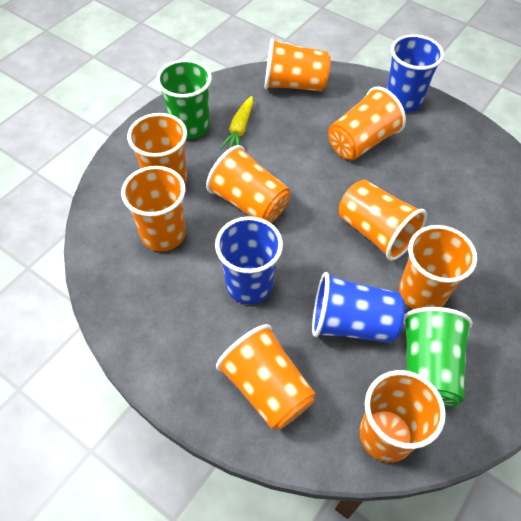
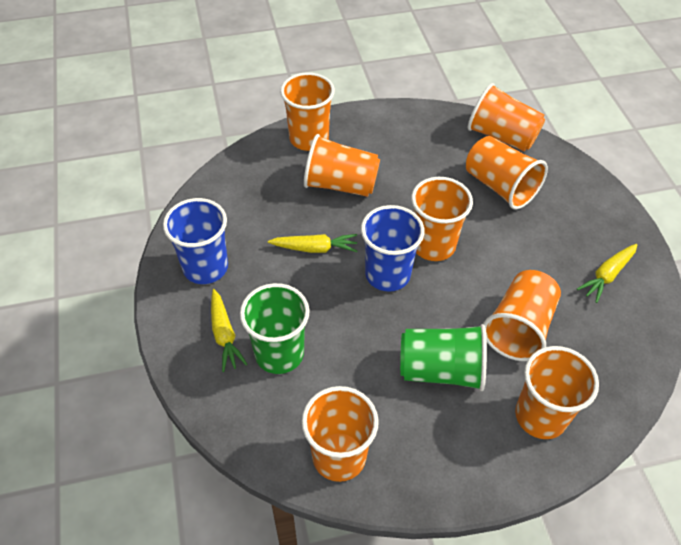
blue cup: [215,216,283,304] [312,272,405,343] [386,34,444,112] = 3 -> [163,198,228,284] [361,205,425,292] = 2
orange cup: [121,166,186,252] [127,113,187,184] [206,145,290,223] [216,324,316,430] [264,38,331,91] [328,86,406,161] [339,180,427,261] [359,370,446,463] [399,225,477,309] = 9 -> [280,72,335,151] [302,386,379,482] [304,134,380,197] [411,177,473,261] [466,136,548,210] [468,83,545,151] [483,270,561,361] [515,346,599,439] = 8
yellow carrot: [220,96,253,149] = 1 -> [211,289,248,372] [268,234,357,253] [577,244,637,303] = 3

